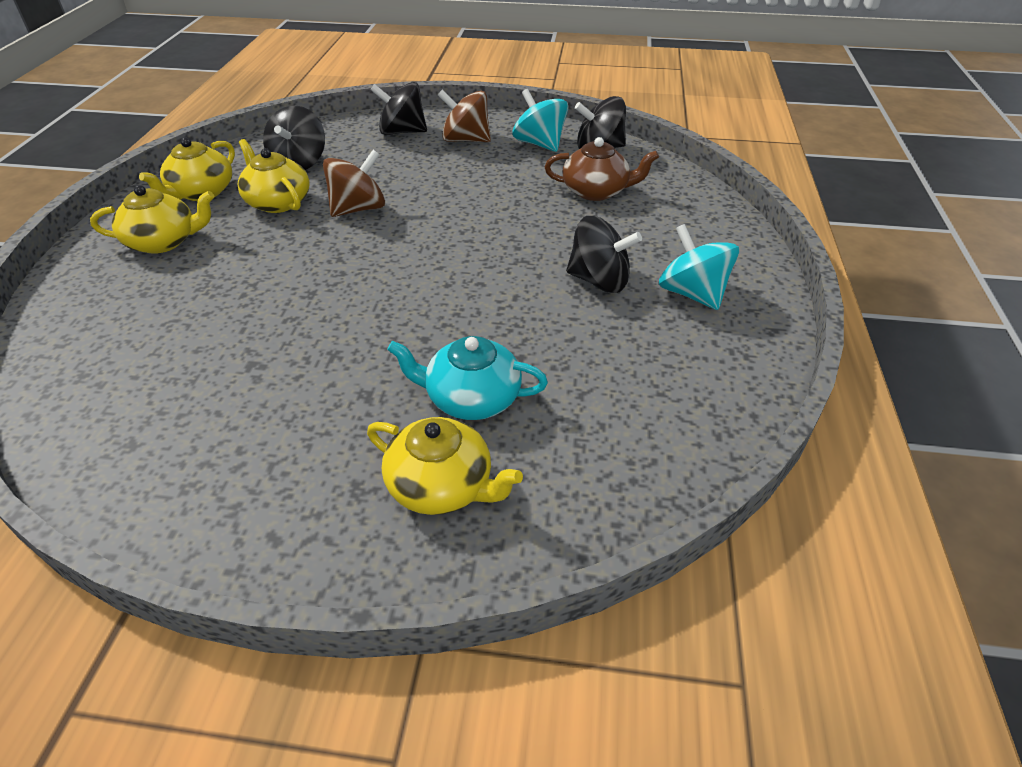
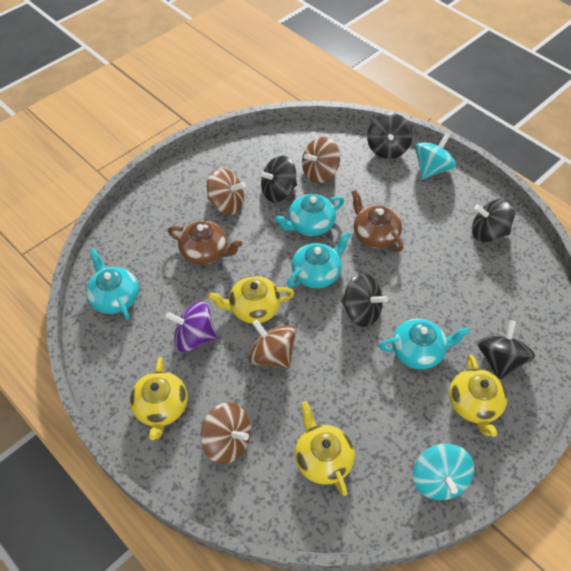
black spinning top: [263,106,325,170] [370,82,427,135] [566,216,642,293] [575,96,626,149] = 4 -> [258,156,297,202] [341,273,388,327] [367,113,412,159] [472,199,515,242] [478,320,535,380] = 5
brown spinning top: [323,150,385,217] [438,90,491,142] = 2 -> [201,402,251,464] [207,168,245,215] [248,320,296,369] [302,137,340,183] = 4
brown teapot: [545,137,659,201] = 1 -> [168,221,242,265] [351,190,403,252] = 2
purple spinning top: none = 0 -> [165,301,217,352] = 1
turquoise teapot: [387,336,548,420] = 1 -> [86,248,139,320] [274,194,344,236] [287,232,351,288] [379,319,470,369] = 4

